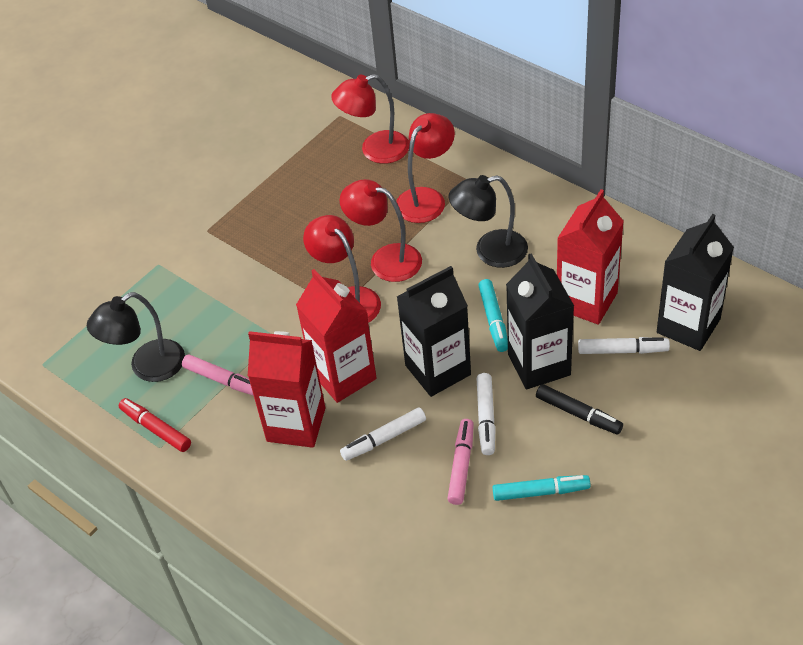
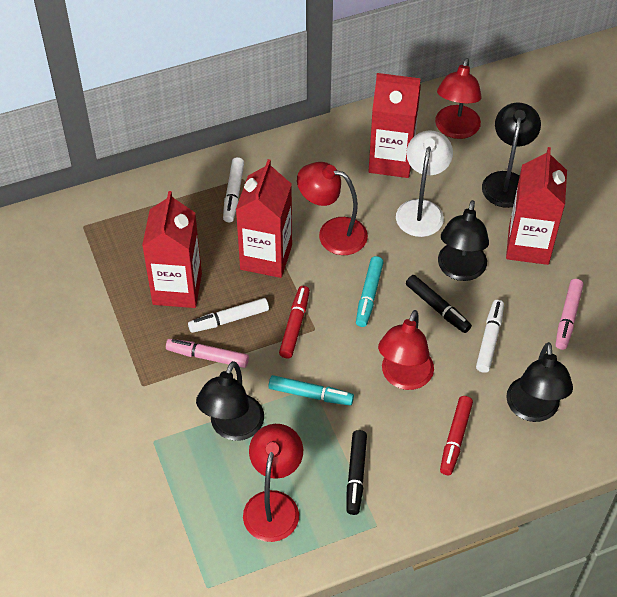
black carton: [397,266,471,397] [506,253,574,390] [657,214,734,351] = 3 -> none = 0
black lamp: [87,292,185,382] [448,175,528,268] = 2 -> [196,361,264,441] [438,200,489,281] [482,103,541,208] [506,342,573,422] = 4
black marker: [536,384,623,435] = 1 -> [346,430,367,515] [406,275,472,333] = 2
red carton: [248,331,325,448] [296,269,377,403] [557,189,624,325] = 3 -> [142,191,202,308] [236,159,292,278] [369,73,421,178] [506,147,567,265] = 4
red marker: [119,398,191,452] = 1 -> [279,286,310,359] [440,396,473,475] = 2
white lamp: none = 0 -> [396,130,453,237] = 1

